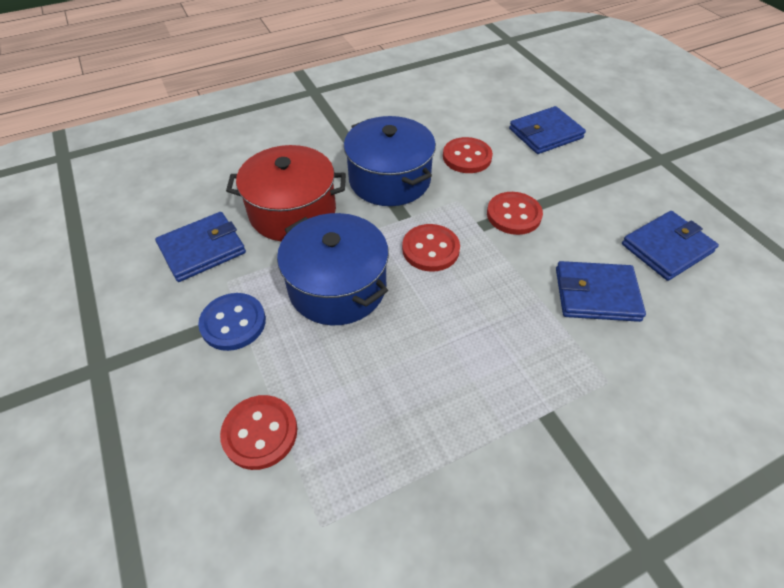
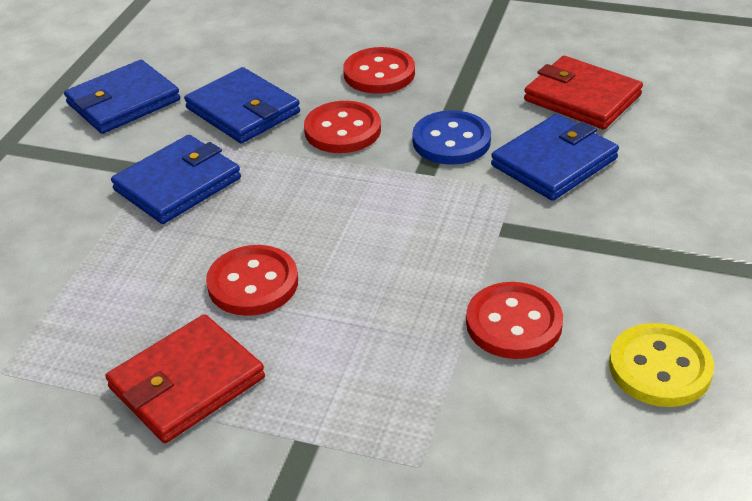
blue pot: [277,213,389,325] [344,116,436,206] = 2 -> none = 0
red pot: [226,145,346,241] = 1 -> none = 0
red wallet: none = 0 -> [105,314,265,443] [524,56,643,129] = 2
yellow button: none = 0 -> [609,323,714,407] = 1

